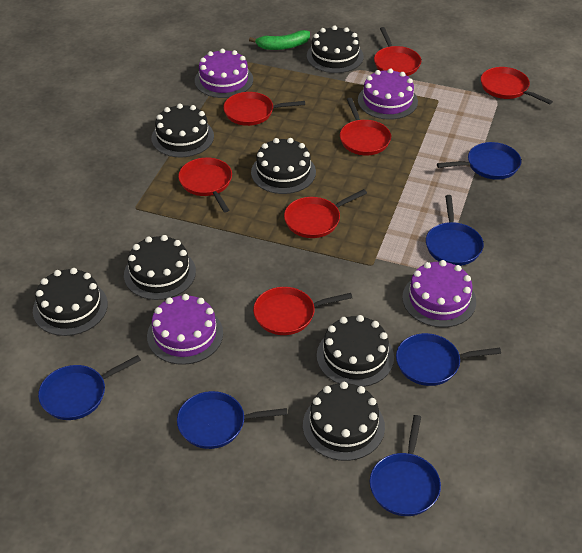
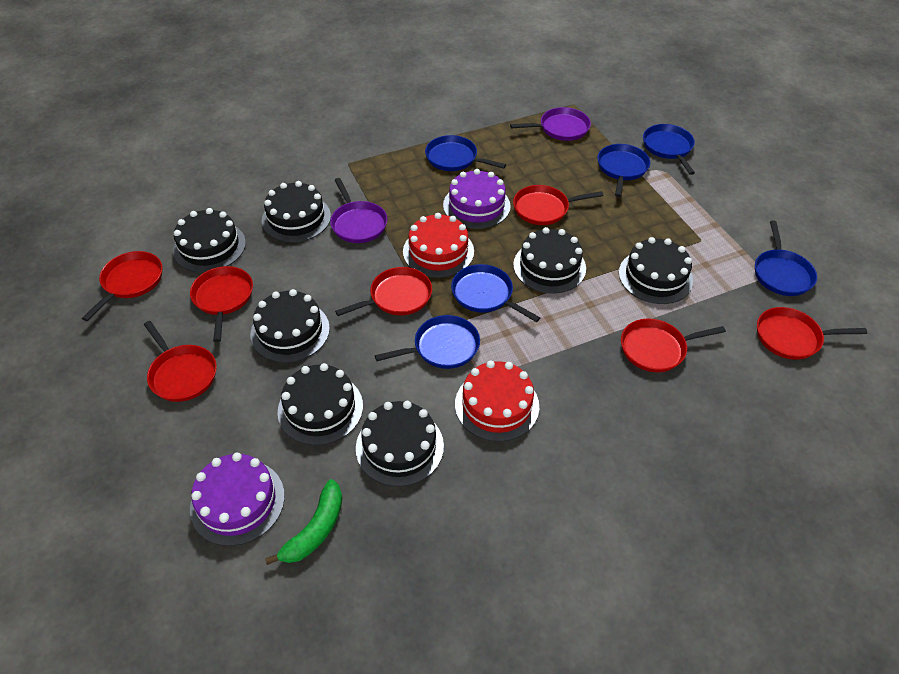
purple cake: [147,294,223,365] [195,49,253,98] [358,68,418,120] [402,260,476,328] = 4 -> [190,453,285,546] [443,169,511,229] = 2
purple pan: none = 0 -> [330,178,387,243] [510,107,591,141] = 2
red cake: none = 0 -> [403,213,474,278] [455,360,539,442] = 2

